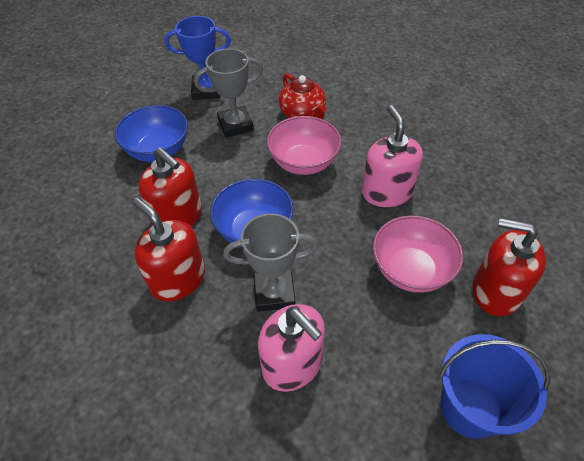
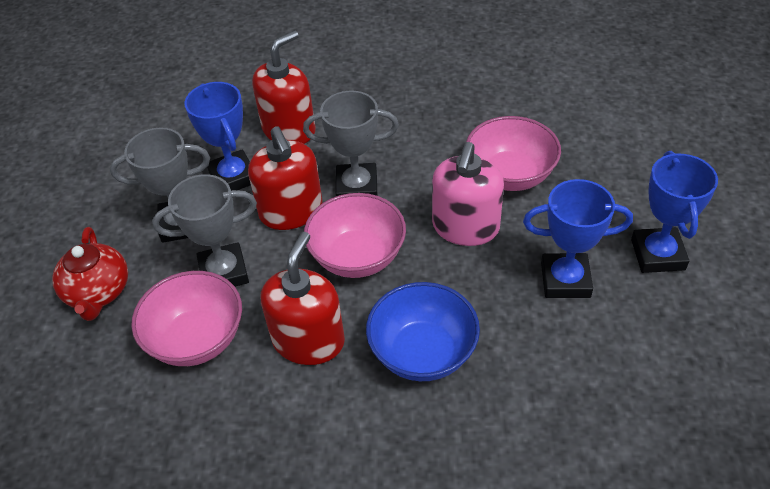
blue bowl: [115,105,188,162] [210,179,294,247] = 2 -> [366,282,480,381] = 1
blue bucket: [439,334,550,439] = 1 -> none = 0
blue trophy: [164,16,231,100] = 1 -> [184,82,251,191] [523,179,633,298] [631,151,718,273] = 3
grey trophy: [194,48,263,138] [223,213,318,312] = 2 -> [110,127,210,243] [152,174,257,287] [303,91,399,196] = 3
pink bowl: [267,116,341,175] [373,215,463,292] = 2 -> [131,271,242,366] [304,193,406,278] [466,116,561,191] = 3
pink soap dispenser: [258,304,325,392] [362,105,423,207] = 2 -> [432,142,504,246] = 1

